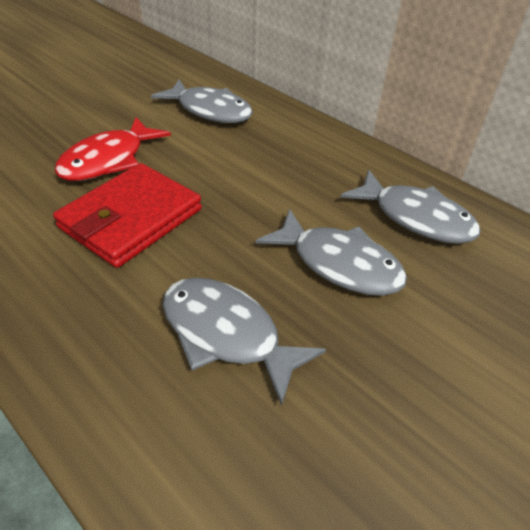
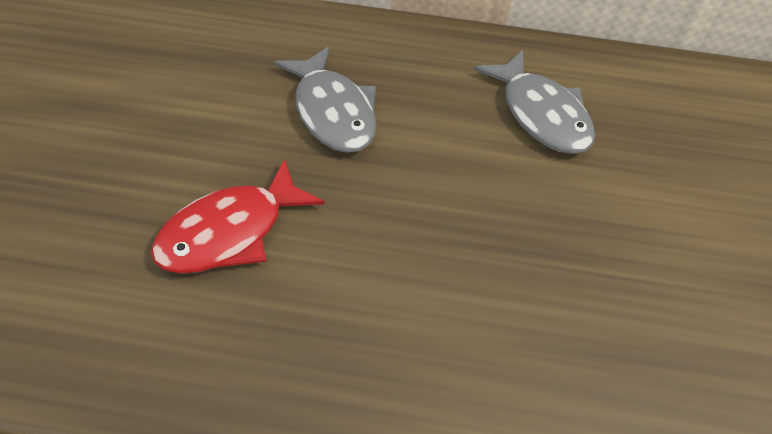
grey fish: [151,80,253,123] [162,277,326,406] [256,209,407,296] [340,170,481,244] = 4 -> [274,46,377,153] [474,50,595,154] = 2
red wallet: [53,163,202,268] = 1 -> none = 0

